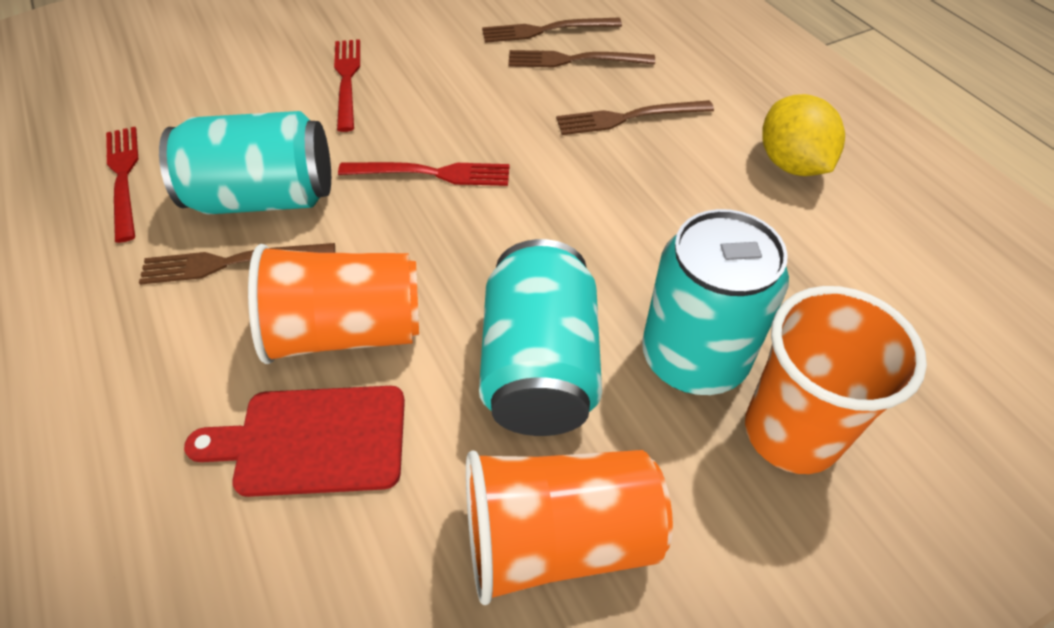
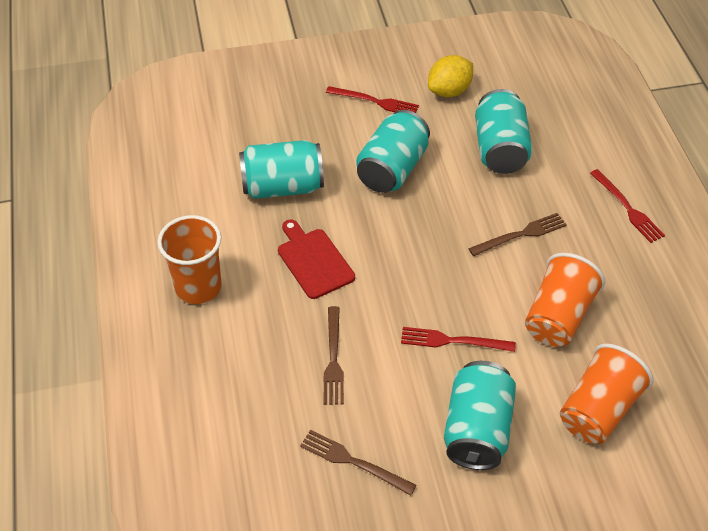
brown fork: [139,243,335,285] [482,18,622,43] [508,50,655,67] [556,100,714,135] = 4 -> [300,430,416,496] [324,306,344,405] [468,213,567,256] = 3
turquoise can: [159,111,331,215] [479,239,602,436] [642,209,789,395] = 3 -> [239,140,324,199] [356,110,430,193] [444,361,516,470] [475,89,533,174] = 4

